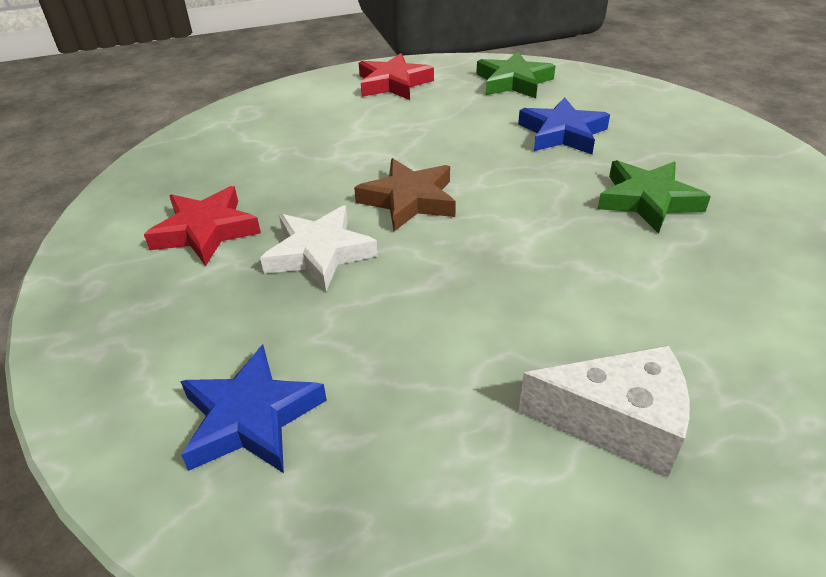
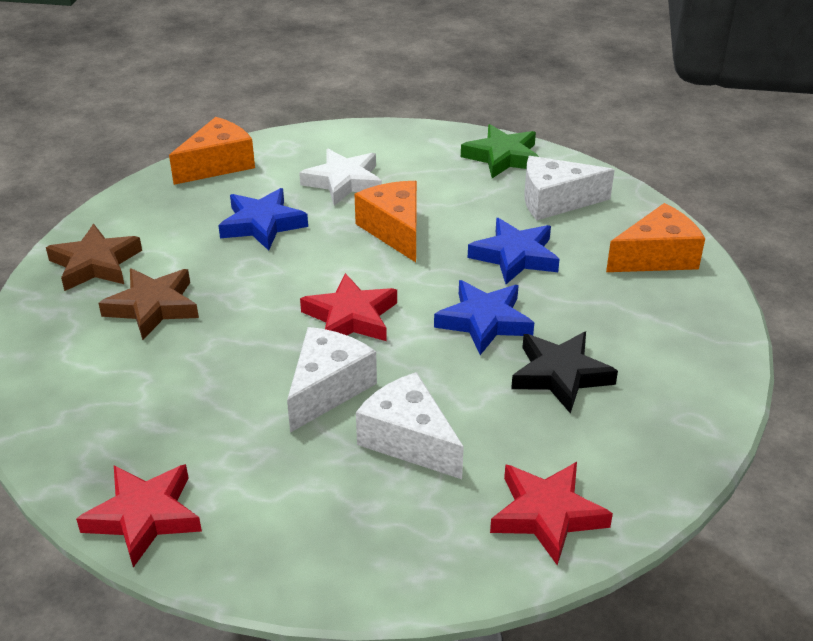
black star: none = 0 -> [511,332,618,414] = 1
blue star: [180,345,327,473] [518,97,610,154] = 2 -> [218,188,308,251] [434,280,534,355] [468,218,560,284] = 3
brown star: [354,158,456,231] = 1 -> [46,224,142,291] [98,268,199,340] = 2
green star: [476,52,555,98] [598,160,711,234] = 2 -> [461,124,539,178] = 1
orange cheese: none = 0 -> [169,117,255,185] [355,181,417,262] [606,203,705,272] = 3
red star: [144,186,261,266] [359,53,434,100] = 2 -> [76,464,202,568] [300,273,397,341] [490,462,613,566] = 3
white cheese: [518,345,689,477] = 1 -> [287,327,377,433] [356,372,464,479] [524,156,614,220] = 3

